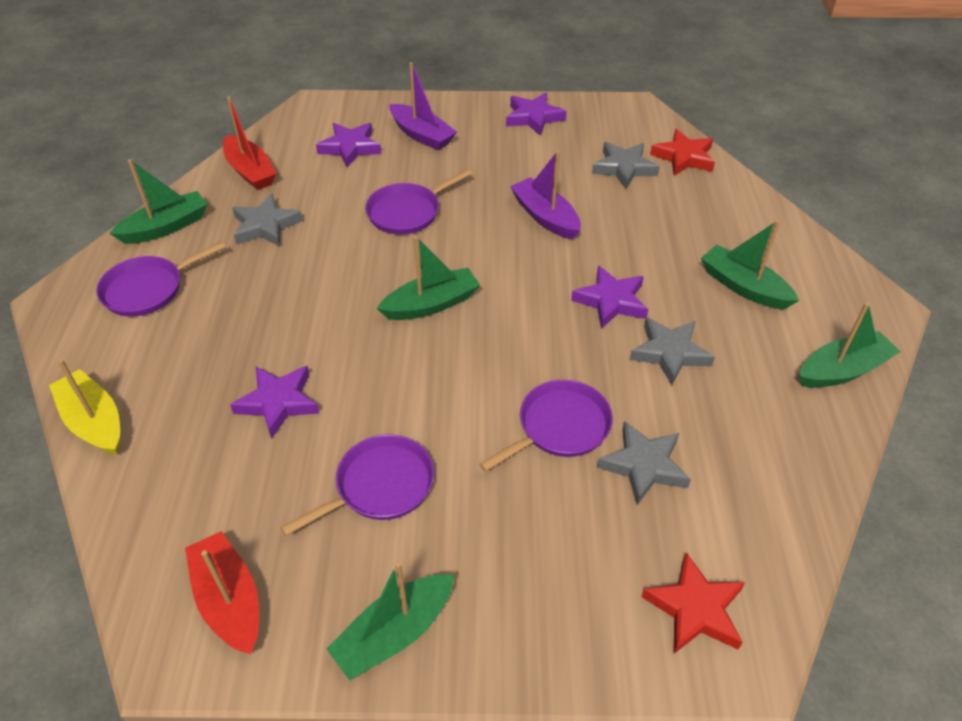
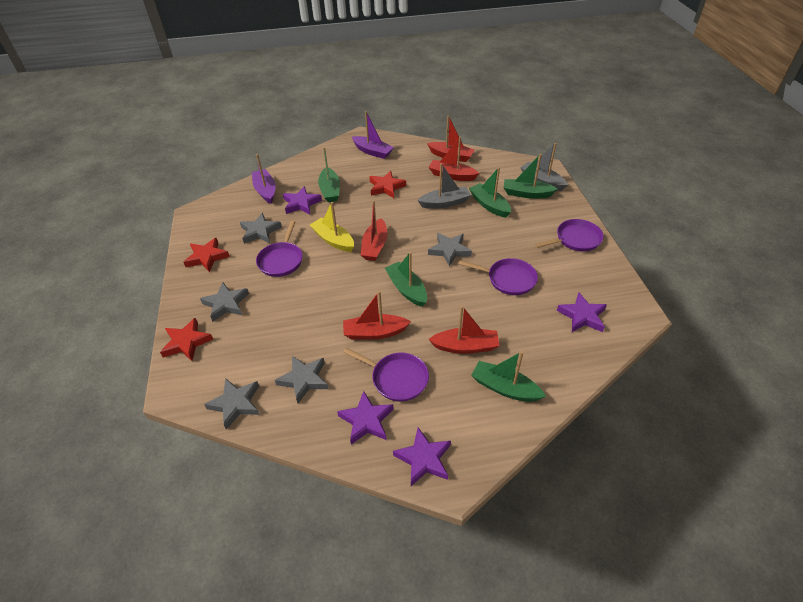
grey boat: none = 0 -> [417,163,471,209] [520,143,568,191] = 2
grey star: [232,194,303,247] [592,142,660,189] [597,421,691,505] [629,317,715,385] = 4 -> [200,282,249,322] [204,378,260,430] [240,213,282,244] [275,356,328,403] [428,233,472,266] = 5
red boat: [185,531,259,654] [223,96,277,190] = 2 -> [343,291,411,340] [361,201,387,261] [427,116,475,162] [428,306,499,354] [429,137,479,181] = 5
red star: [641,552,745,654] [650,129,715,176] = 2 -> [160,318,213,361] [184,238,230,272] [370,171,406,198] = 3

